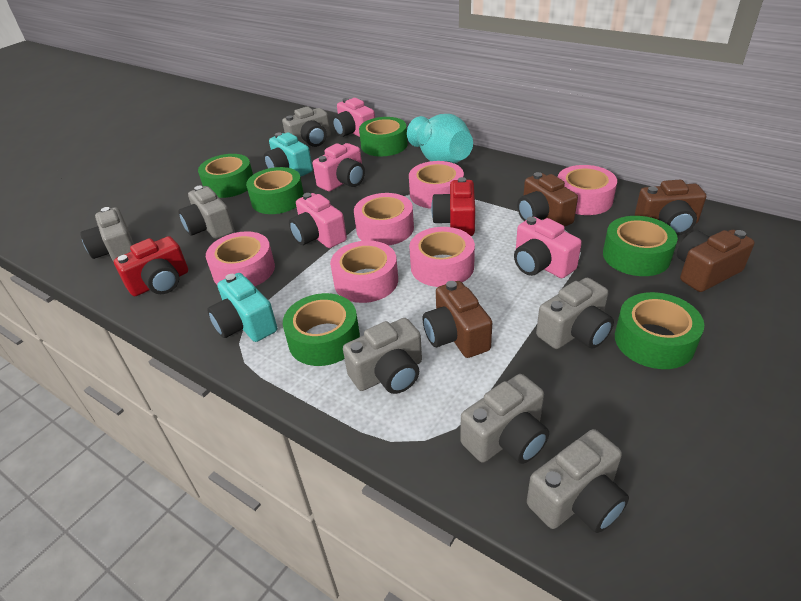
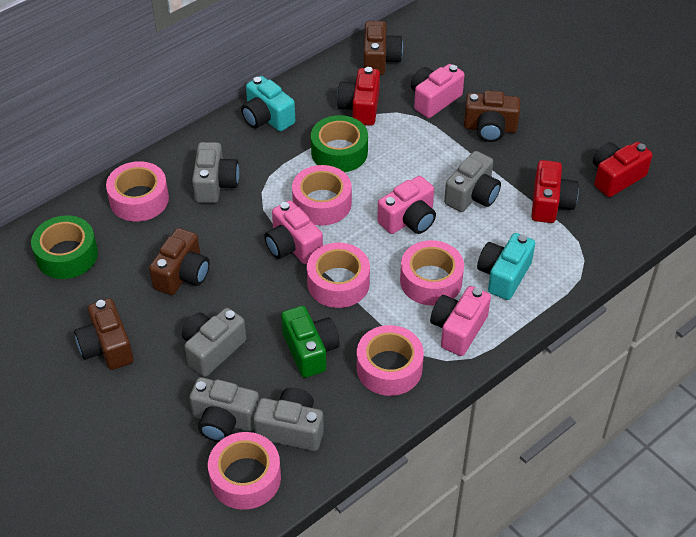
green camera: none = 0 -> [281,306,340,378] = 1
green tape: [198,154,253,198] [246,167,304,214] [283,293,360,366] [359,117,408,156] [603,216,678,276] [615,292,704,369] = 6 -> [31,216,98,279] [311,115,368,172] = 2
grey camera: [80,207,134,262] [178,186,234,239] [282,107,331,147] [343,318,422,394] [461,374,549,464] [527,429,629,533] [536,278,614,349] = 7 -> [182,308,246,377] [190,377,259,442] [192,142,239,203] [253,388,324,451] [444,151,501,212] = 5
red camera: [114,236,188,296] [431,177,475,236] = 2 -> [337,67,380,126] [531,160,579,223] [593,142,653,197] = 3
turquoise vase: [407,114,473,164] = 1 -> none = 0

